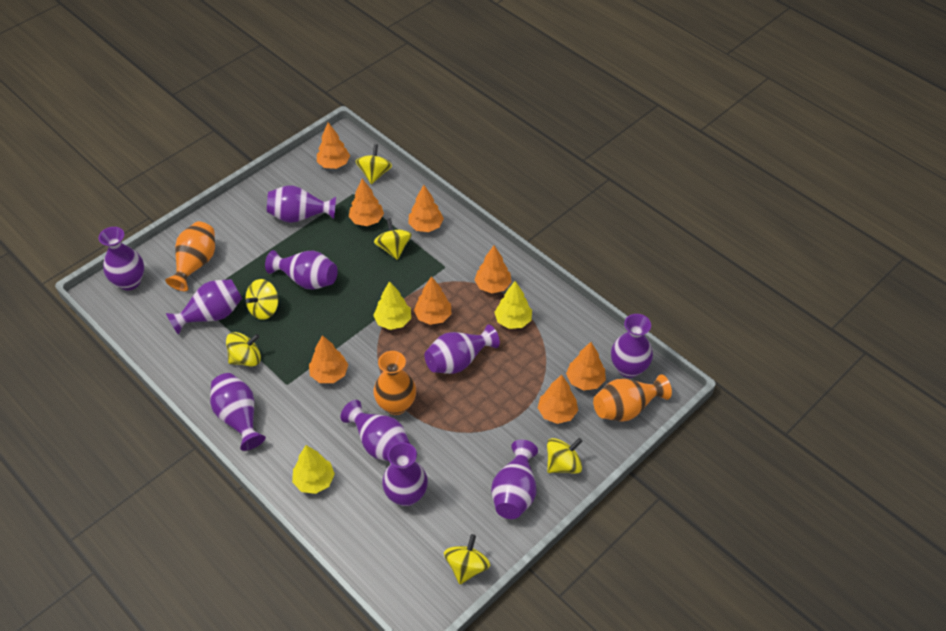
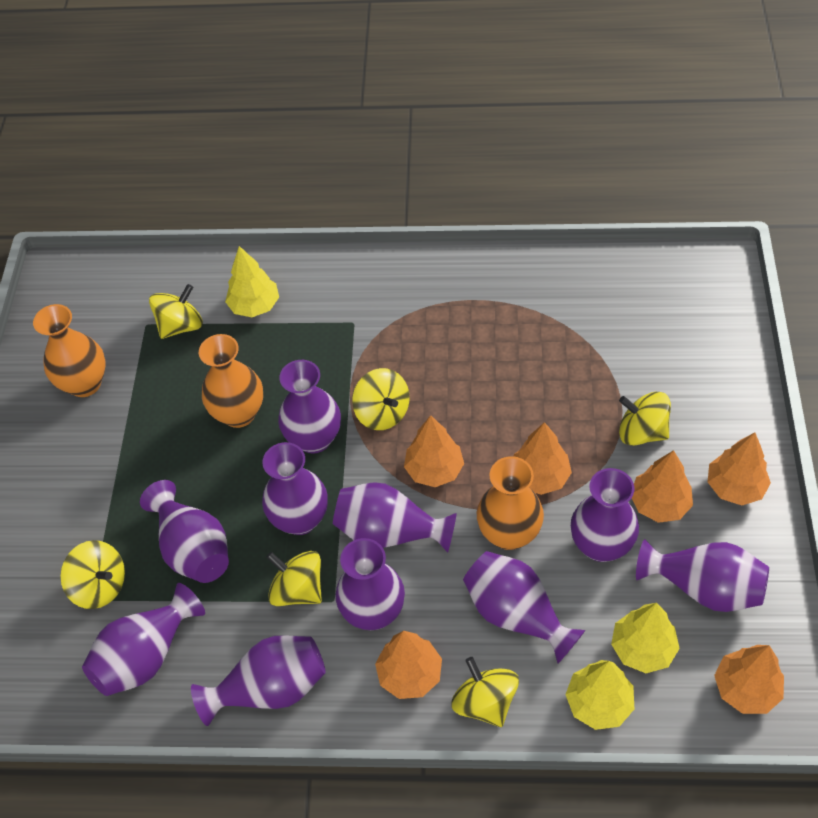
orange tree: [309,335,348,383] [317,122,350,169] [349,179,384,226] [409,185,444,232] [414,276,451,325] [475,246,512,293] [538,375,578,424] [566,342,606,390] = 8 -> [375,631,442,699] [404,415,464,487] [513,422,572,495] [632,450,693,523] [708,432,771,505] [714,645,784,714] = 6

